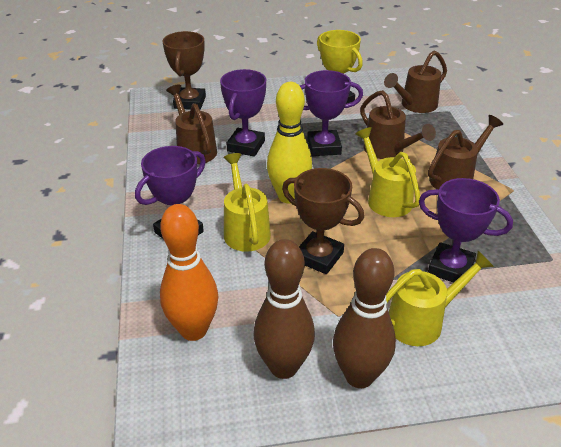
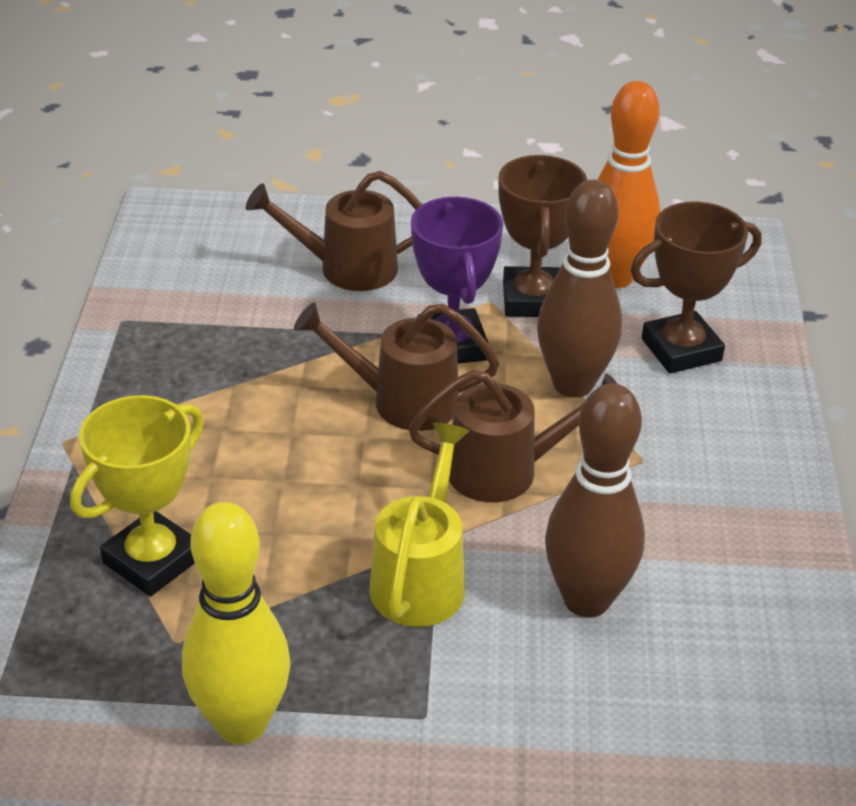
brown watering can: [166,85,217,164] [360,90,436,159] [384,51,447,113] [428,115,503,189] = 4 -> [246,171,422,291] [294,302,499,431] [408,370,617,502] = 3
purple trophy: [135,146,206,239] [220,69,266,157] [300,70,363,156] [419,178,513,283] = 4 -> [411,197,503,364] = 1
yellow watering can: [223,153,271,252] [355,127,420,217] [386,251,494,346] = 3 -> [369,422,470,627] = 1

